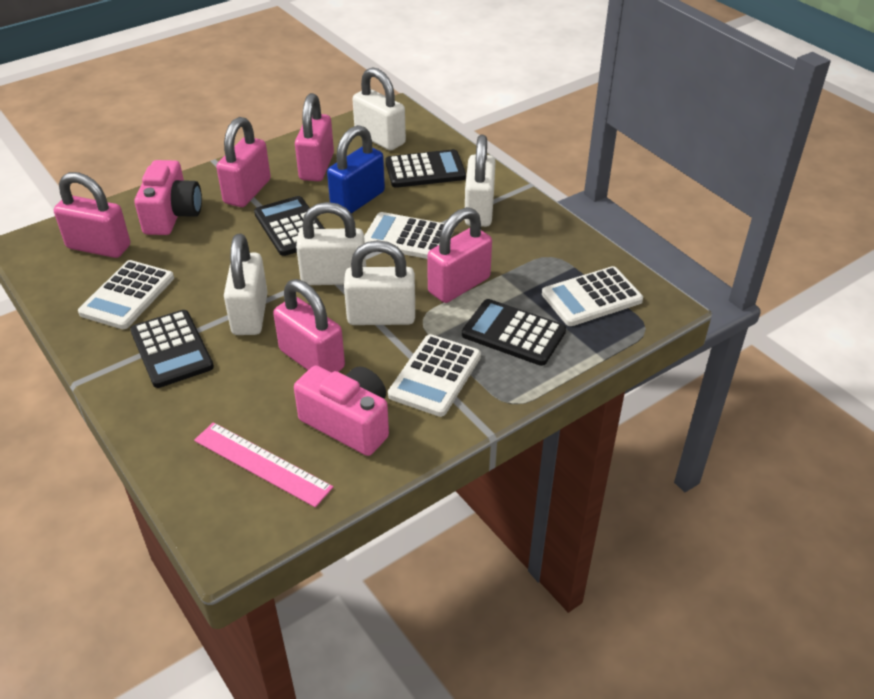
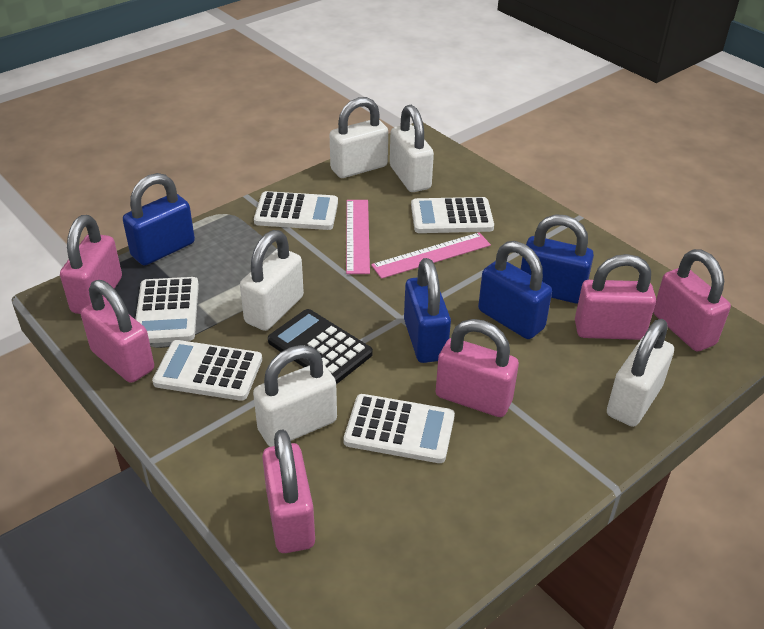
black calculator: [130,310,214,388] [254,196,325,256] [385,149,466,188] [462,299,566,366] = 4 -> [268,309,373,384] = 1
blue padlock: [327,125,385,214] = 1 -> [123,173,195,265] [404,258,451,363] [478,241,552,339] [521,214,594,304] = 4
pink camera: [134,160,202,235] [294,366,389,456] = 2 -> none = 0
pink padlock: [54,172,130,258] [216,117,271,207] [273,279,345,372] [295,93,334,181] [427,207,492,303] = 5 -> [60,215,122,314] [81,280,154,383] [262,430,315,553] [436,319,519,417] [575,254,656,340] [653,249,731,352] = 6
pink ruler: [194,422,333,507] = 1 -> [346,200,370,274] [371,232,491,279] = 2
white calculator: [78,260,174,329] [364,212,454,259] [388,334,481,417] [542,266,643,326] = 4 -> [135,277,199,343] [152,340,262,401] [254,191,338,230] [344,394,455,463] [411,197,494,233] = 5

